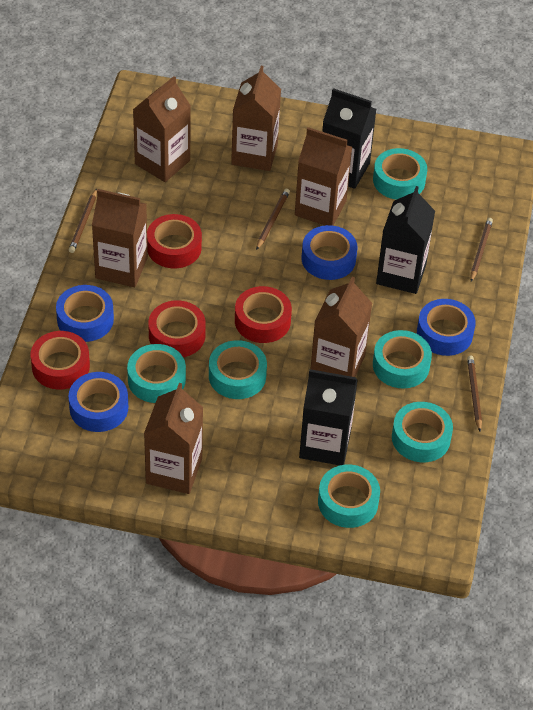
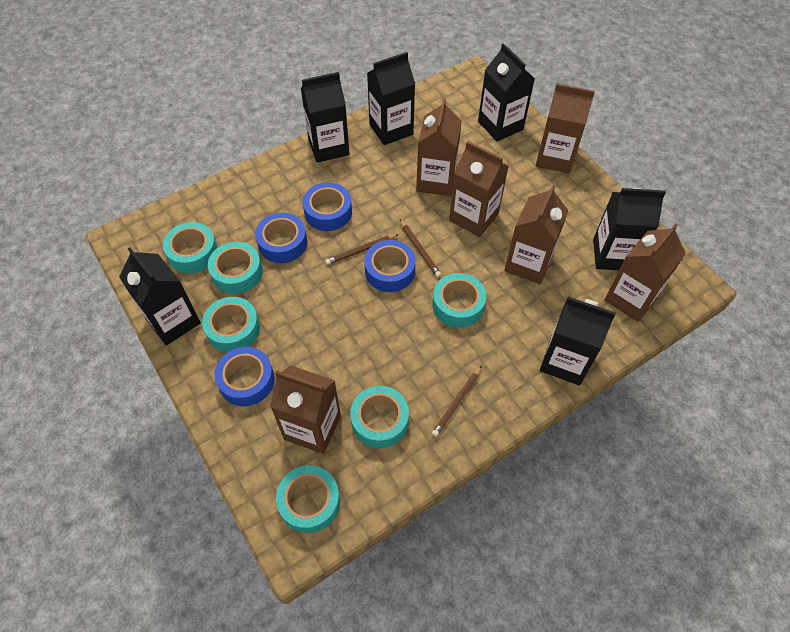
black carton: [299,369,358,465] [322,88,377,189] [376,186,435,294] = 3 -> [119,247,201,345] [301,72,349,163] [367,52,415,145] [478,43,535,141] [540,297,616,385] [593,188,666,270] = 6
brown pencil: [69,189,97,253] [256,189,290,250] [467,356,482,432] [471,218,493,282] = 4 -> [325,234,399,265] [400,220,441,277] [432,366,482,437] = 3
red tape: [31,331,90,390] [147,214,202,268] [148,300,206,357] [235,286,292,343] = 4 -> none = 0

